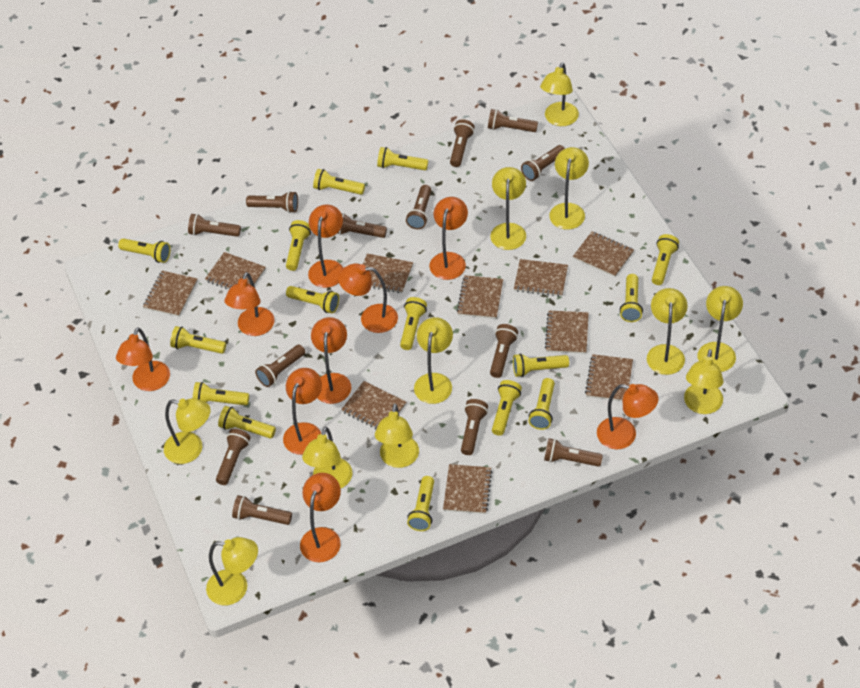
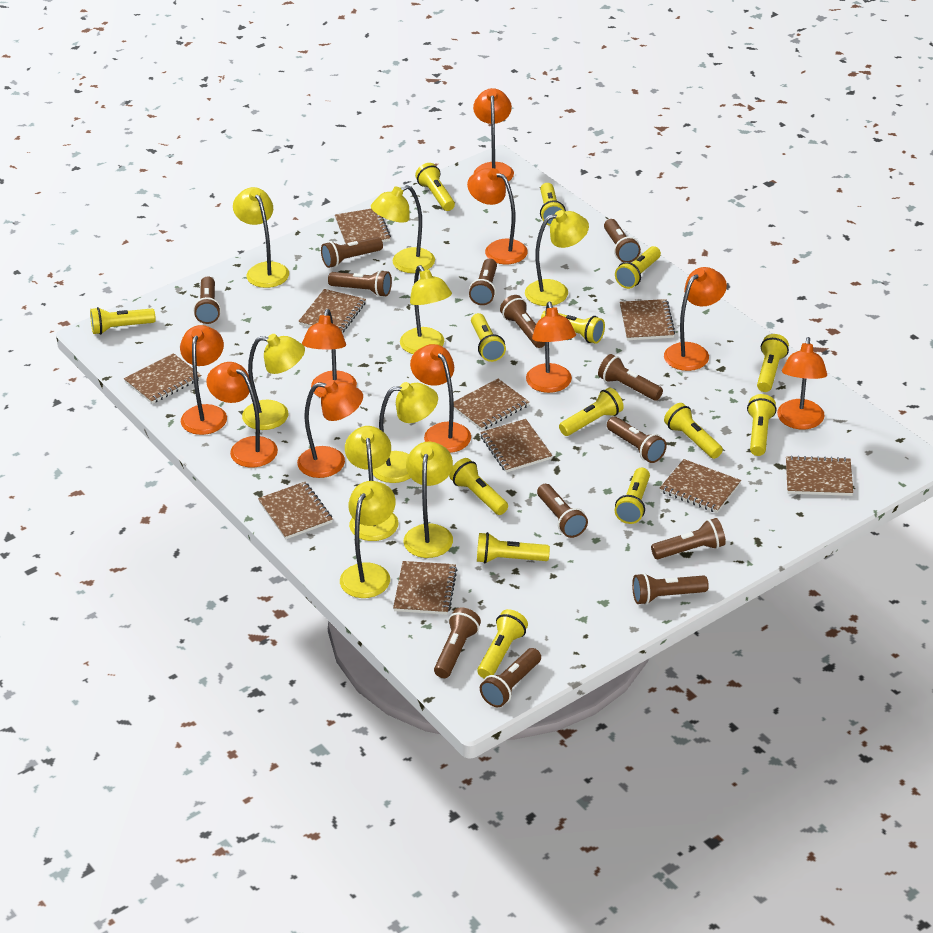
orange lamp: [116,327,170,391] [225,272,275,336] [283,368,322,455] [300,473,341,562] [308,205,343,288] [311,317,351,404] [338,263,398,333] [429,197,468,280] [597,384,659,449] = 9 -> [180,325,227,435] [206,362,278,467] [297,380,363,478] [302,309,357,398] [410,344,471,453] [467,168,528,264] [473,88,514,182] [526,302,576,393] [664,267,727,371] [777,337,827,430] = 10
yellow flashlight: [118,238,170,263] [170,326,226,354] [193,382,249,405] [218,406,276,439] [286,220,311,271] [286,286,339,313] [313,169,365,195] [377,147,428,170] [400,297,427,350] [407,476,434,531] [492,380,522,436] [513,353,569,377] [528,378,555,430] [620,274,643,322] [652,234,679,285] = 15 -> [90,307,156,334] [415,163,455,211] [449,458,508,515] [471,313,506,362] [477,532,550,563] [477,609,528,679] [540,183,566,226] [541,311,605,344] [559,387,624,436] [615,246,661,289] [615,468,650,524] [664,403,723,459] [747,394,777,456] [757,334,789,392] = 14
yellow lamp: [164,398,211,464] [206,537,258,605] [302,427,353,489] [375,404,419,468] [414,317,453,404] [490,167,526,250] [540,62,579,126] [549,147,589,230] [647,288,687,375] [684,349,723,414] [698,286,743,372] = 11 -> [233,187,289,288] [242,334,305,430] [340,481,396,598] [345,426,399,541] [371,185,435,273] [373,382,438,483] [400,265,452,354] [404,442,453,558] [525,210,589,306] = 9

